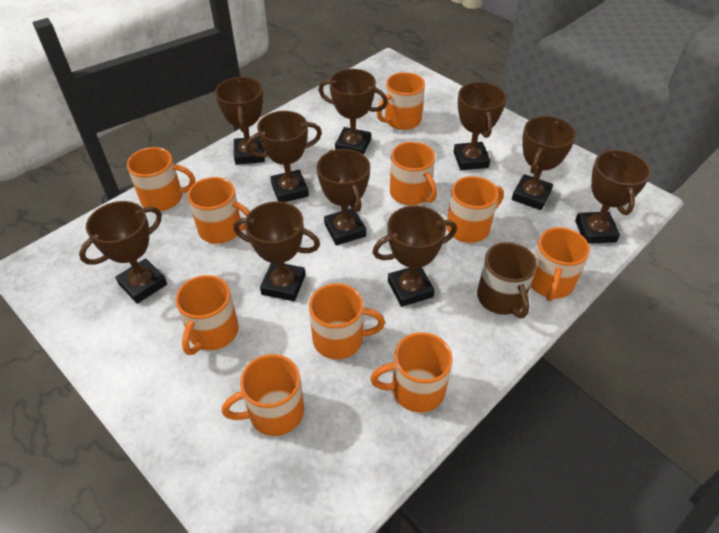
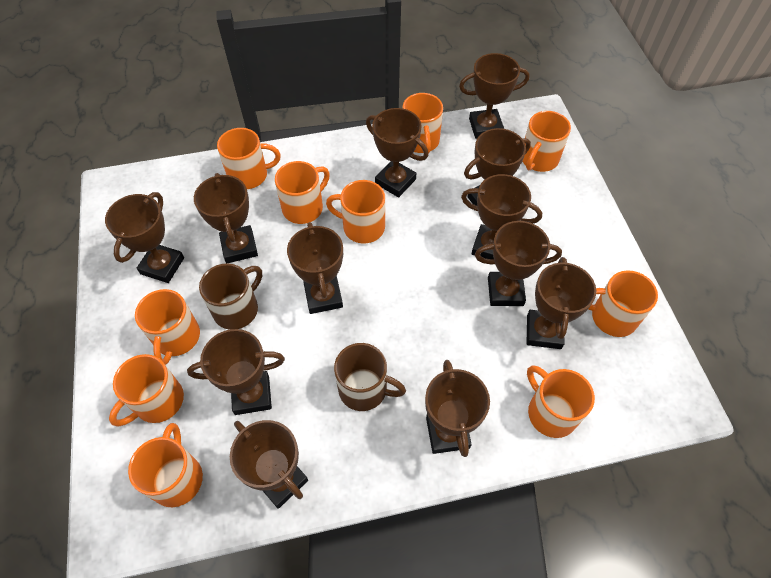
brown mug: [477,242,537,318] = 1 -> [199,263,262,330] [334,343,406,411] = 2
brown trophy: [79,201,167,304] [215,77,265,165] [234,201,320,301] [246,111,322,202] [317,149,370,246] [318,69,388,155] [372,206,457,307] [453,82,506,170] [512,116,576,210] [575,149,651,244] = 10 -> [105,192,184,283] [187,329,285,415] [194,173,258,263] [230,420,308,509] [287,222,343,314] [366,108,428,197] [425,360,490,457] [459,53,530,139] [461,174,542,259] [464,128,531,206] [475,221,562,306] [526,257,596,349] = 12

